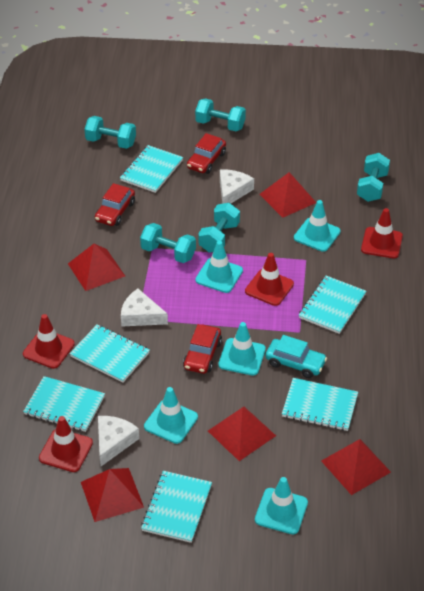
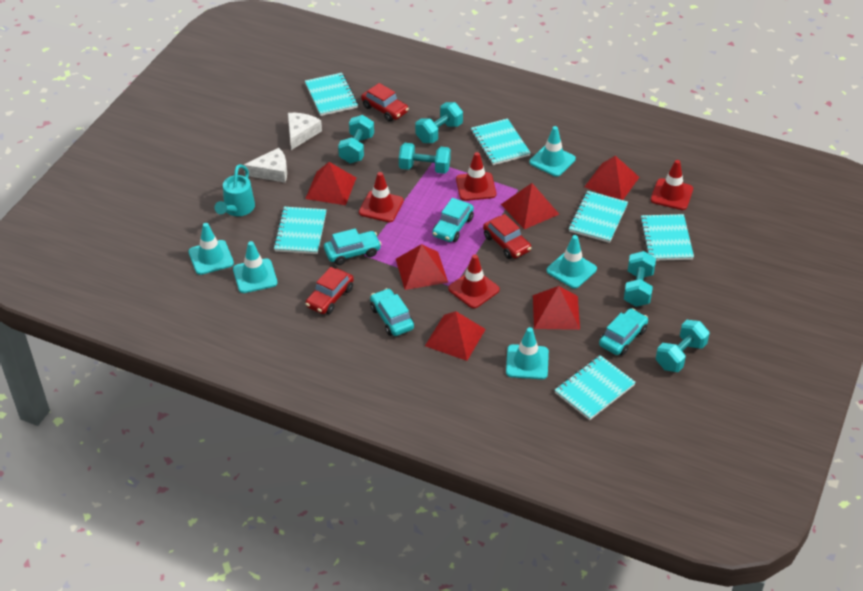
red pyramid: [68,244,125,291] [81,468,144,522] [208,407,276,461] [259,172,316,218] [321,439,391,495] = 5 -> [305,162,356,205] [396,244,448,290] [425,311,486,361] [501,183,559,229] [533,286,580,330] [584,156,639,200] = 6
turquoise car: [265,335,327,378] = 1 -> [324,228,381,265] [370,288,414,336] [432,198,474,242] [599,308,648,356] = 4
turquoise watering can: none = 0 -> [215,164,255,216] = 1
white cheese: [98,416,139,466] [121,289,168,327] [220,169,254,204] = 3 -> [244,148,287,183] [288,113,322,150] = 2

